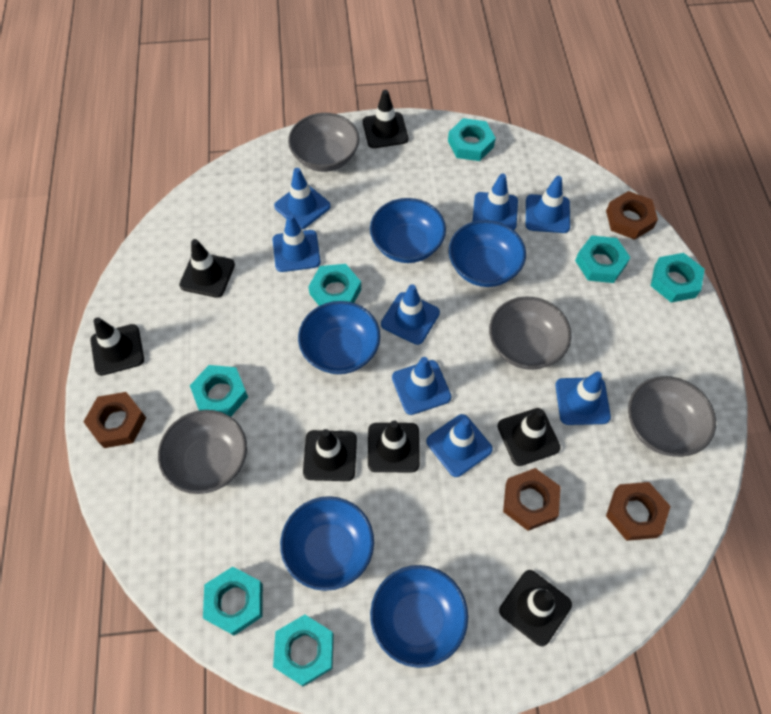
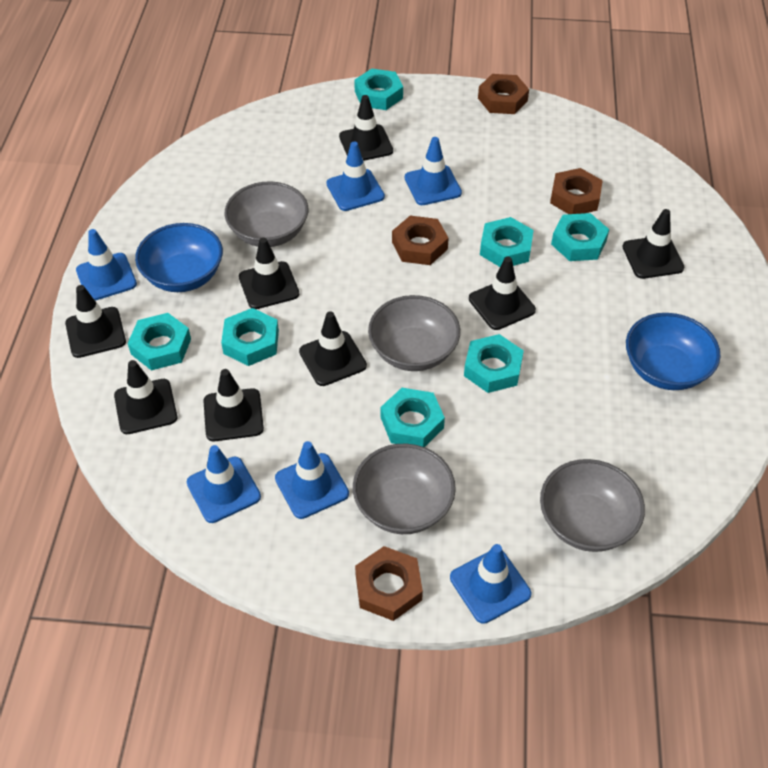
black traffic cone: [90,317,144,376] [179,239,235,298] [303,429,357,481] [363,90,408,148] [368,420,420,472] [497,408,561,466] [499,570,572,646] = 7 -> [65,285,126,358] [114,360,177,434] [204,369,264,441] [239,237,299,309] [299,311,367,386] [339,95,393,161] [469,257,536,330] [622,209,684,279] = 8
blue bowl: [280,496,374,591] [298,301,380,374] [370,198,446,263] [370,565,468,668] [449,220,526,287] = 5 -> [135,223,223,292] [626,313,721,390] = 2
blue traffic cone: [273,214,321,272] [274,168,331,229] [381,284,440,345] [392,357,452,415] [426,414,493,477] [472,174,518,230] [526,176,570,233] [555,371,611,425] = 8 -> [76,229,137,301] [187,445,261,523] [275,441,349,519] [327,142,385,211] [405,137,462,205] [450,544,531,624] = 6

